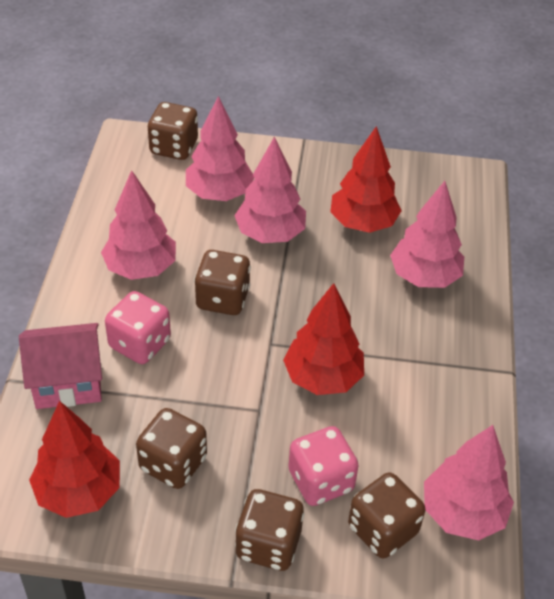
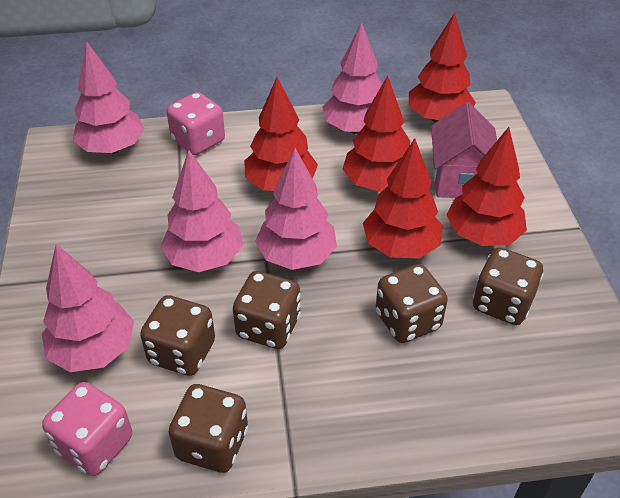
red tree: [29,401,120,518] [283,283,364,395] [330,126,402,233] = 3 -> [244,77,318,191] [342,76,411,192] [363,138,443,258] [409,12,476,122] [446,127,527,246] = 5

